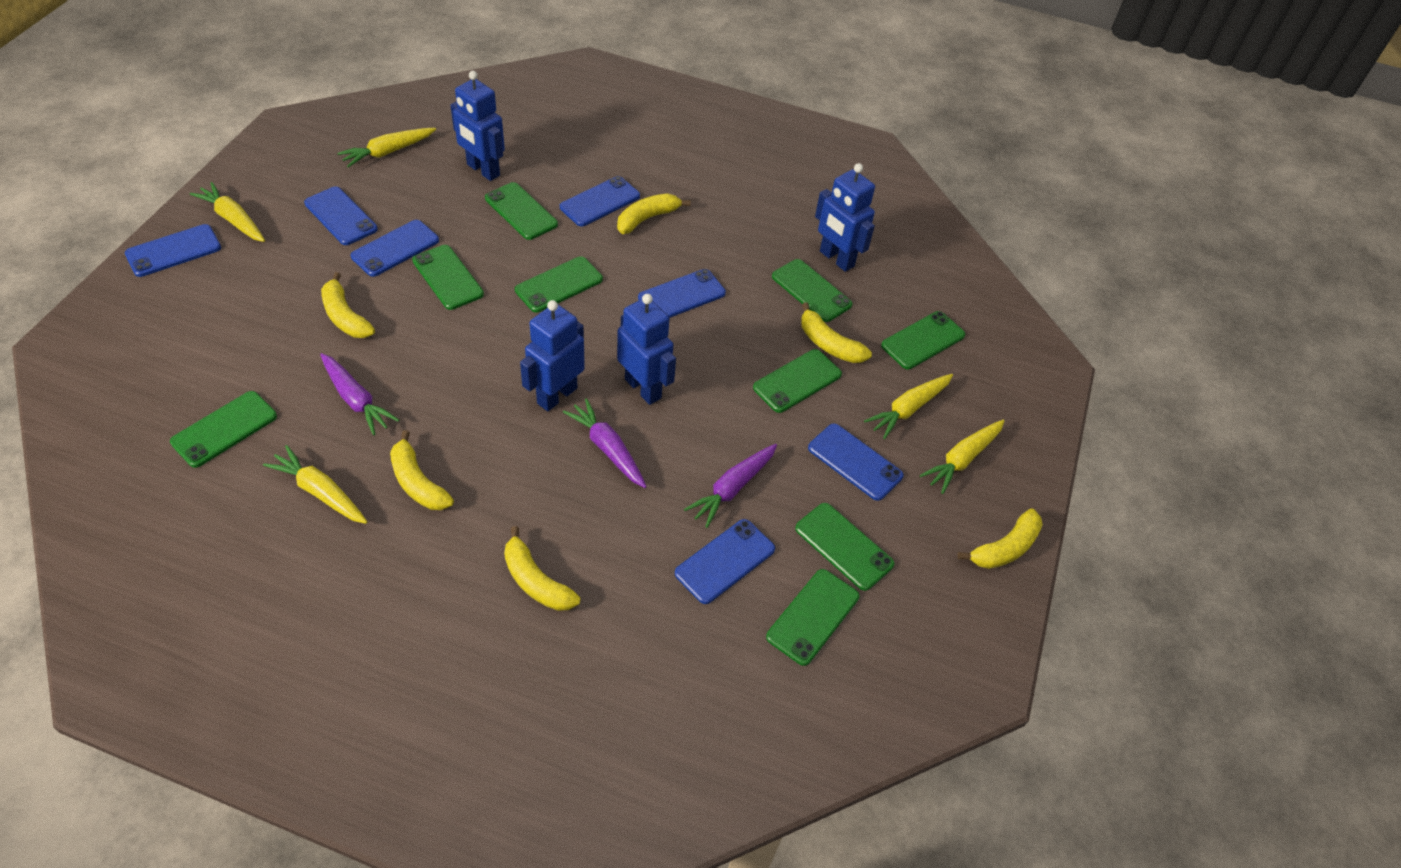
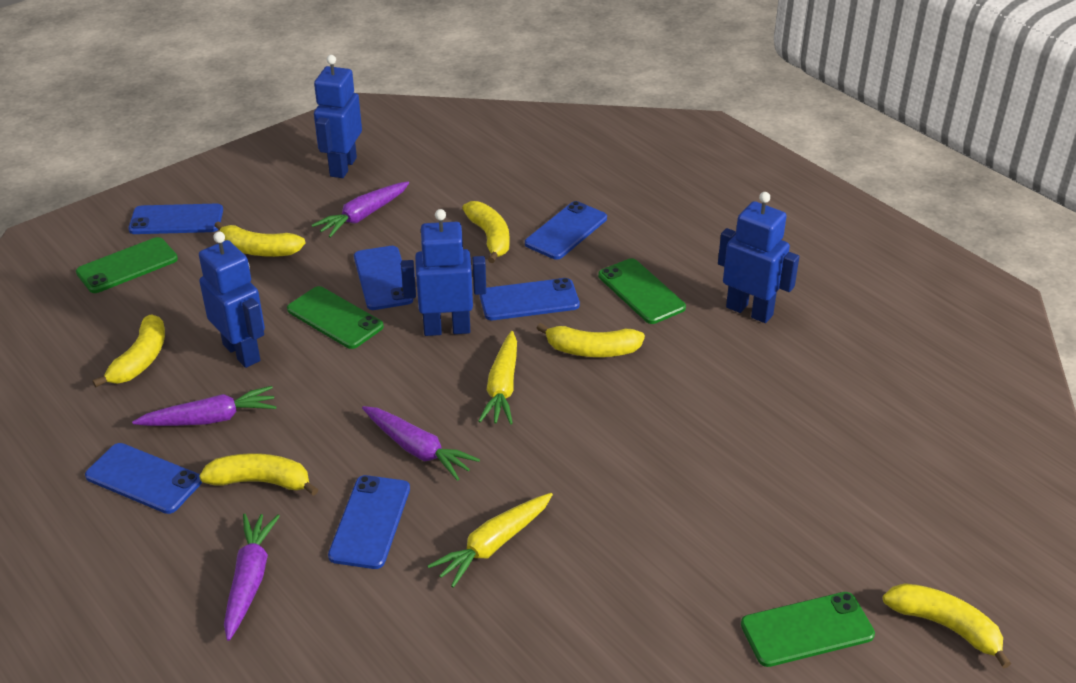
blue phone: [125,224,221,277] [304,187,378,245] [351,220,439,277] [560,176,640,226] [638,269,726,318] [675,519,775,604] [808,424,904,501] = 7 -> [85,443,202,514] [128,204,223,234] [328,475,410,569] [354,246,413,310] [479,278,580,320] [525,201,607,260] = 6
green phone: [170,391,277,468] [412,245,484,310] [485,182,558,240] [515,256,603,313] [753,349,842,413] [766,569,860,666] [772,259,853,322] [795,503,894,591] [881,311,965,369] = 9 -> [76,237,178,293] [287,286,384,349] [598,258,686,324] [741,592,875,667] = 4
purple carrot: [320,353,399,436] [563,398,647,488] [684,444,777,528] = 3 -> [132,386,276,426] [224,514,280,641] [312,181,409,238] [362,406,480,481] = 4
yellow carrot: [190,182,265,242] [263,445,368,524] [337,128,436,168] [864,374,953,439] [920,420,1005,494] = 5 -> [428,493,553,588] [478,331,517,425] = 2

